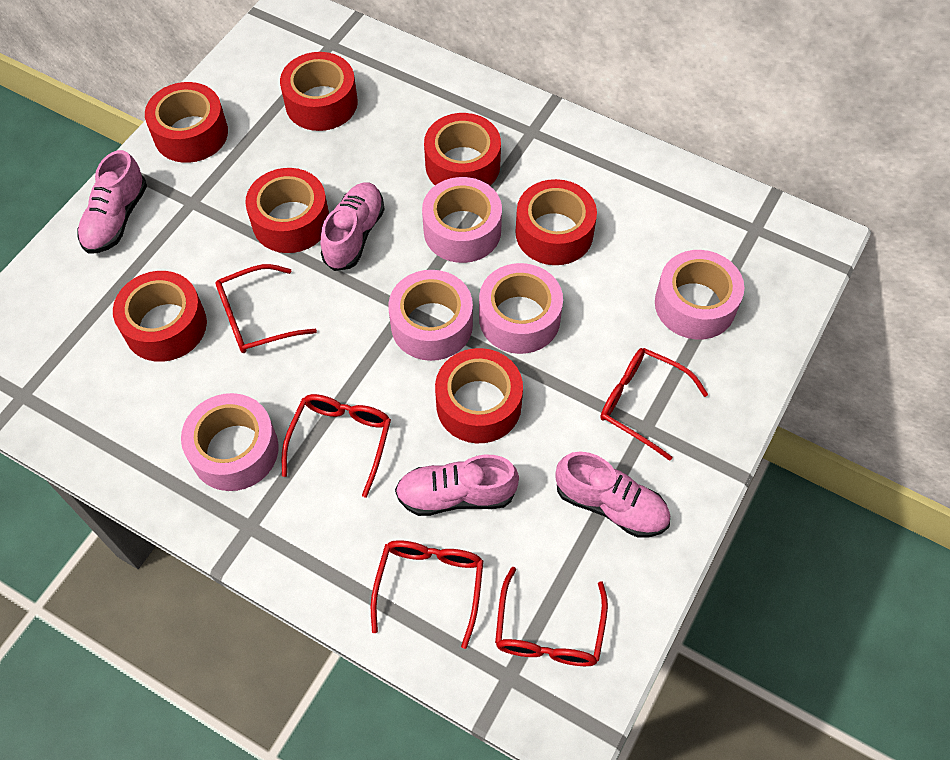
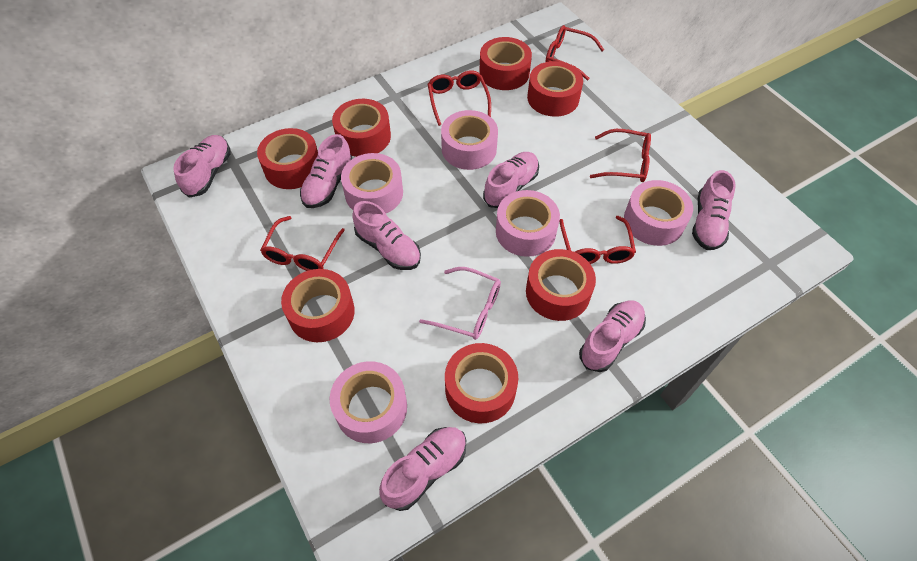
pink glasses: none = 0 -> [419,267,501,340] = 1
pink shoe: [77,150,147,254] [321,182,385,271] [395,455,519,516] [556,452,670,537] = 4 -> [173,135,231,198] [300,134,352,208] [352,201,421,270] [379,427,466,511] [483,152,539,208] [579,301,646,372] [692,170,736,250] = 7

